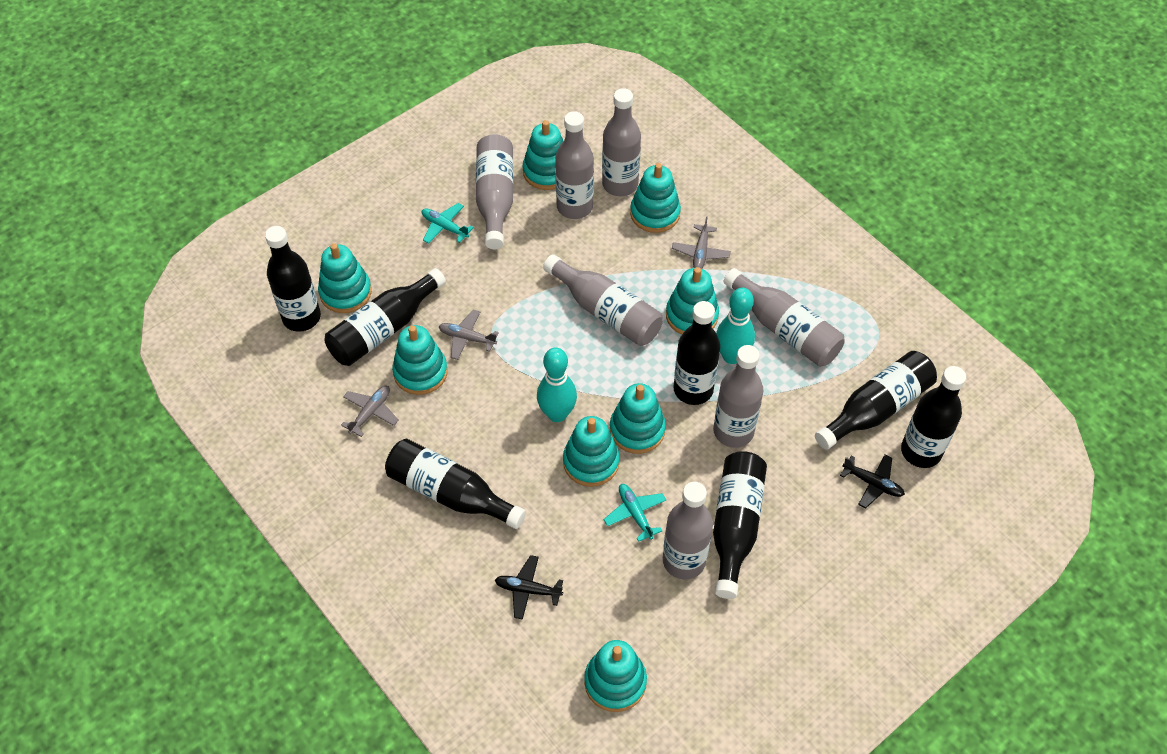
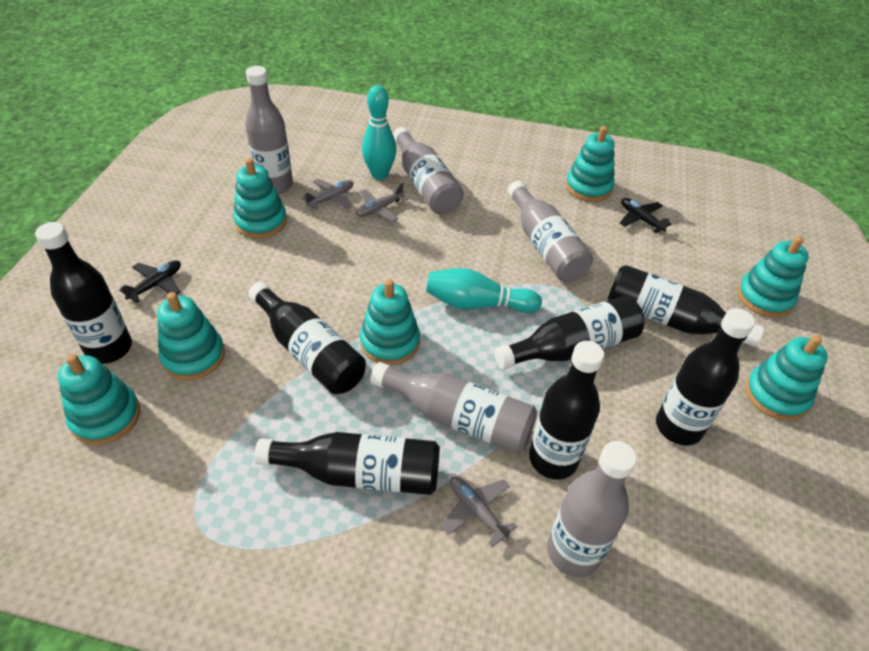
grey bottle: [476,134,513,249] [543,254,663,346] [555,111,594,219] [602,88,641,196] [663,482,713,579] [713,345,764,448] [724,268,845,367] = 7 -> [245,66,293,194] [370,362,537,453] [393,127,464,214] [508,181,593,282] [547,441,637,577] = 5
turquoise plane: [422,203,474,244] [604,484,666,542] = 2 -> none = 0
turquoise stacking toy: [318,243,372,313] [392,325,448,395] [523,120,563,190] [563,416,620,487] [584,640,647,712] [610,383,666,454] [630,163,681,233] [666,267,719,335] = 8 -> [58,354,140,445] [157,292,225,380] [233,158,287,238] [360,279,420,365] [566,126,615,202] [737,236,809,317] [745,335,828,421] = 7

